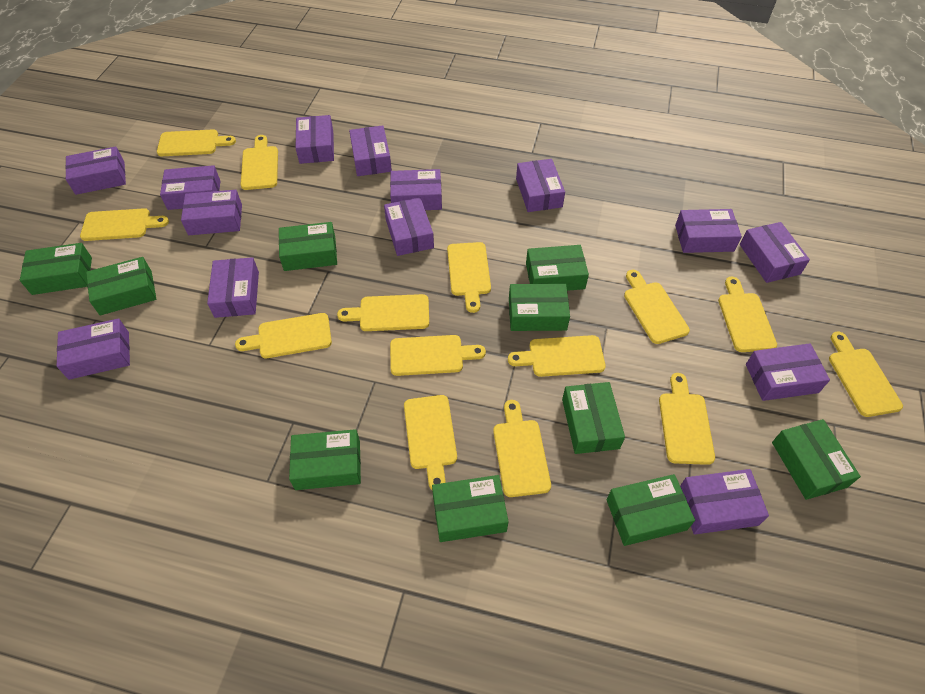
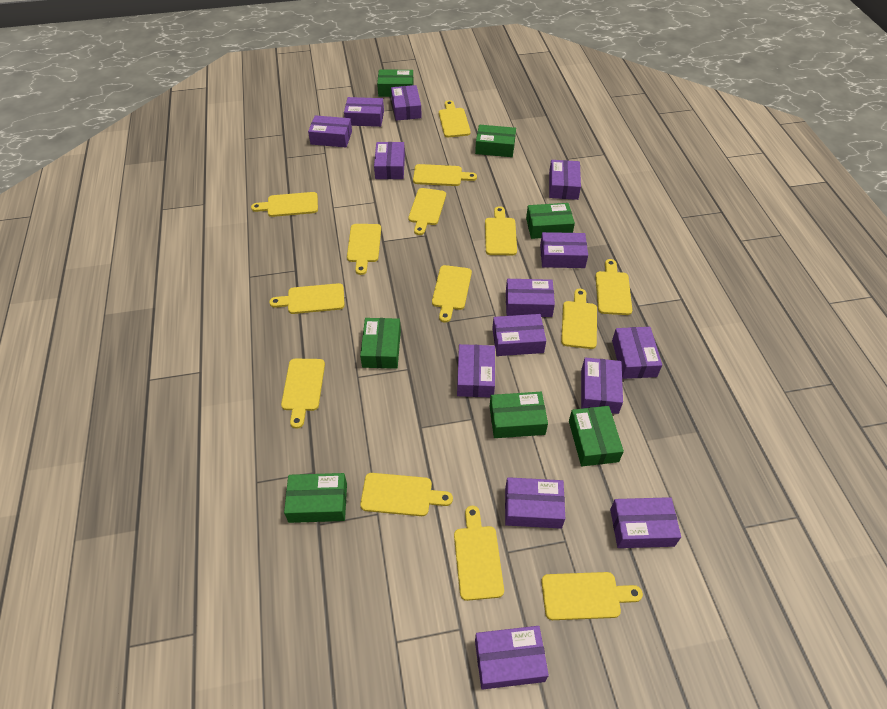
green box: [20,243,92,295] [86,257,156,315] [279,222,337,271] [289,429,361,490] [432,475,509,542] [509,284,570,331] [526,245,589,291] [562,382,625,454] [606,474,695,546] [772,419,861,500] = 10 -> [284,473,347,523] [360,318,401,369] [377,70,414,97] [475,125,516,157] [490,392,548,438] [526,203,575,239] [569,406,624,466] = 7

